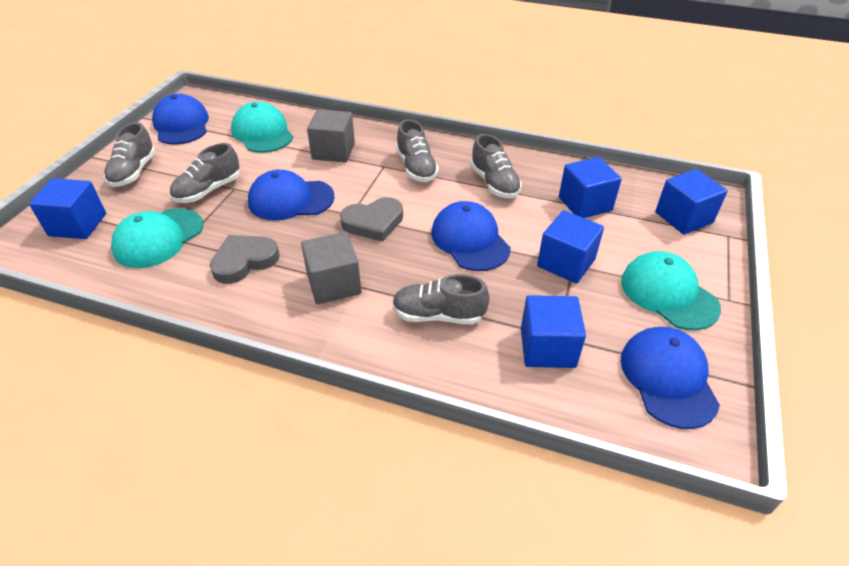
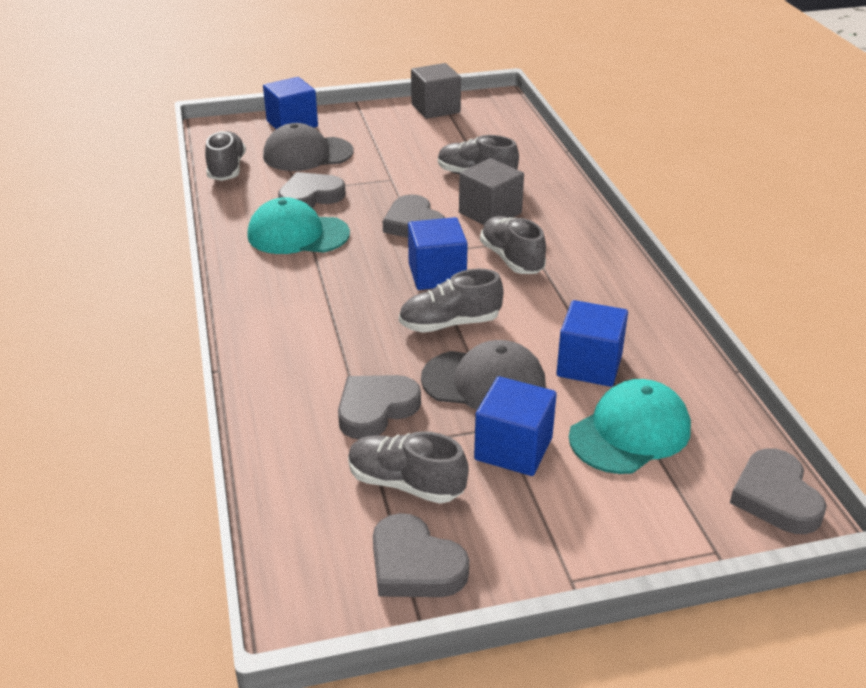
blue cap: [152,94,209,145] [248,170,335,221] [431,201,511,271] [620,327,720,429] = 4 -> none = 0
blue cube: [29,178,106,239] [521,295,586,368] [537,210,604,284] [559,157,622,218] [655,169,728,235] = 5 -> [263,77,318,129] [408,217,468,290] [474,376,557,476] [556,300,628,387] = 4
grey cap: none = 0 -> [263,123,353,171] [421,340,546,410] = 2
grey heart: [210,235,280,284] [340,197,403,242] = 2 -> [278,172,345,208] [338,375,421,439] [373,513,469,597] [383,195,445,238] [730,448,827,534] = 5
turquoise cap: [111,208,203,268] [231,102,293,153] [621,251,721,330] = 3 -> [247,197,350,254] [569,379,691,474] = 2

